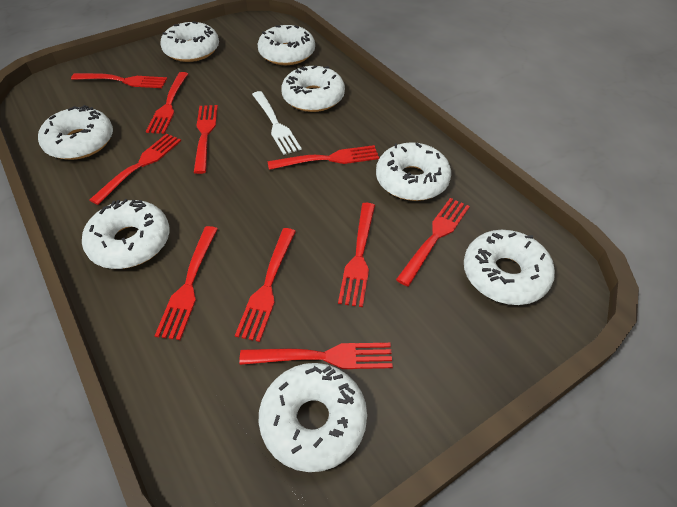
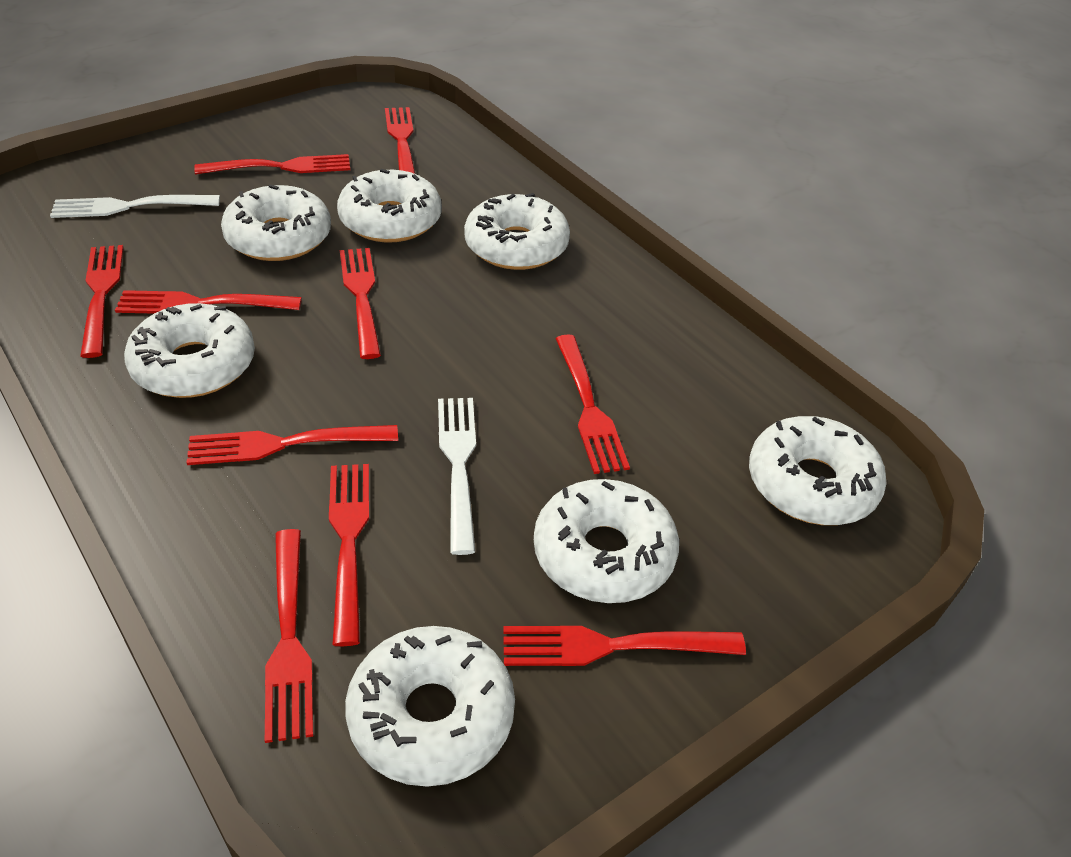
white donut: [38,105,113,160] [82,199,170,269] [160,21,219,62] [258,25,315,65] [259,363,367,472] [281,66,345,112] [376,142,451,201] [464,230,555,305] = 8 -> [124,303,255,398] [221,184,331,261] [337,169,442,243] [345,626,515,787] [464,193,570,270] [534,479,679,603] [749,416,887,525] = 7
white fork: [252,91,302,155] = 1 -> [50,195,220,218] [438,398,476,555] = 2

